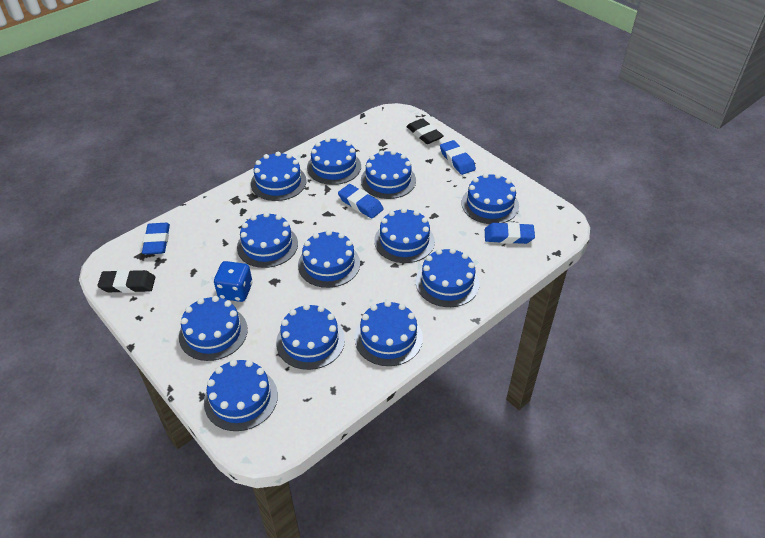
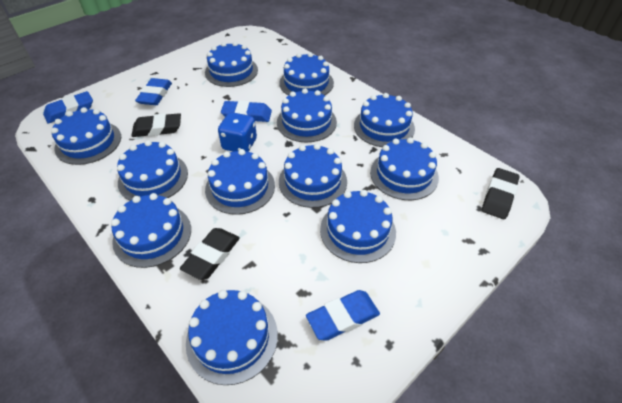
black eraser: [97,269,155,293] [406,118,444,144] = 2 -> [131,113,181,137] [180,228,240,280] [482,168,520,219] = 3

